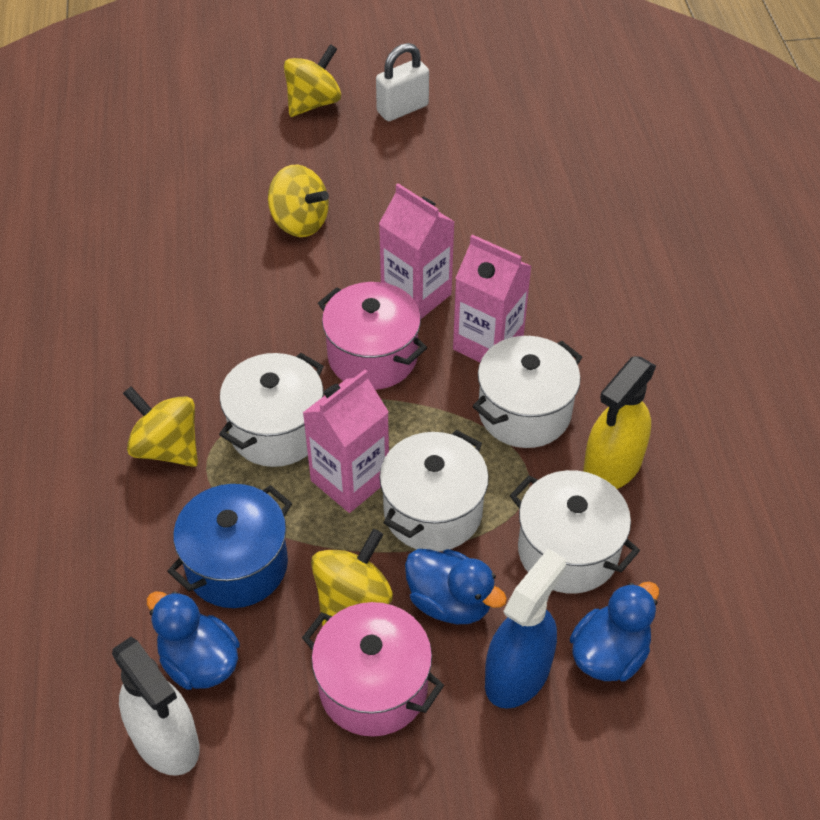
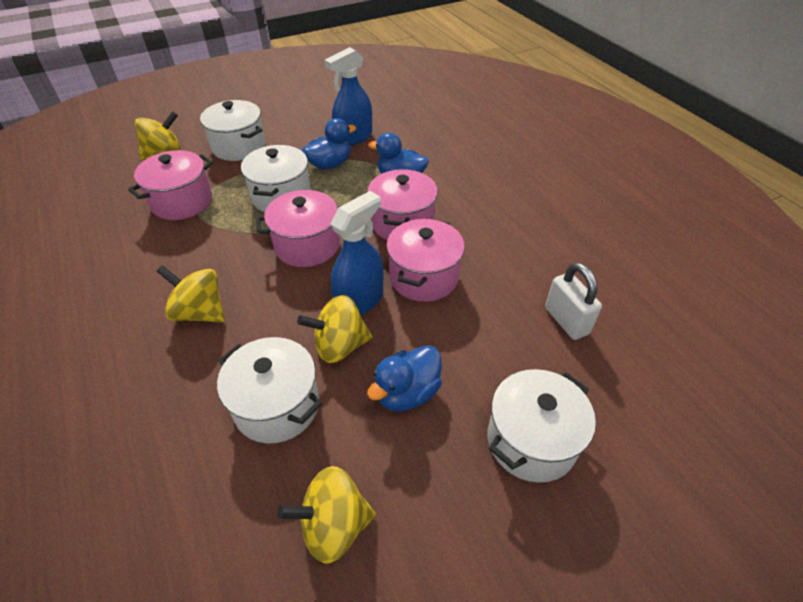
blue pot: [167,484,292,608] = 1 -> none = 0
blue spray bottle: [485,549,566,709] = 1 -> [325,47,372,146] [331,191,383,315] = 2
pink carton: [303,370,389,513] [379,183,454,319] [453,234,532,362] = 3 -> none = 0
pink pot: [302,602,444,737] [318,282,427,390] = 2 -> [128,150,213,220] [256,190,340,267] [367,169,438,240] [386,218,465,302] = 4
white spray bottle: [112,637,200,776] = 1 -> none = 0
yellow spray bottle: [583,356,656,489] = 1 -> none = 0

